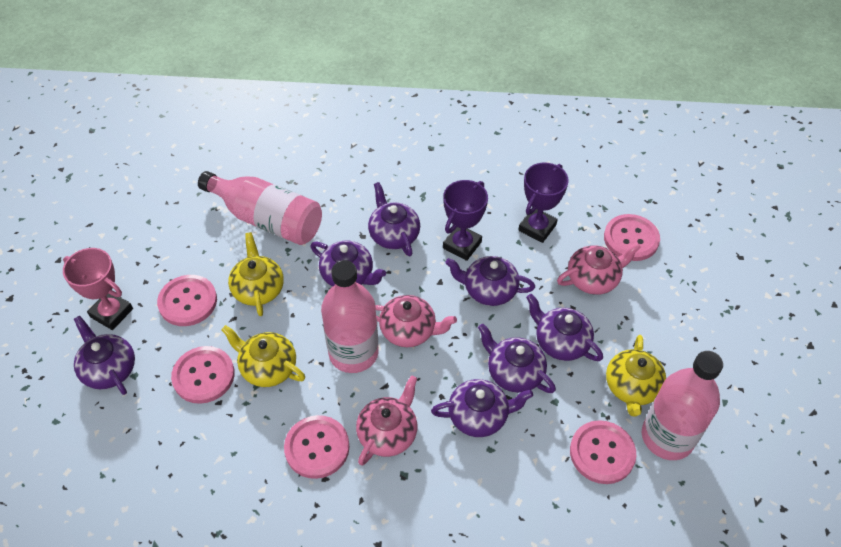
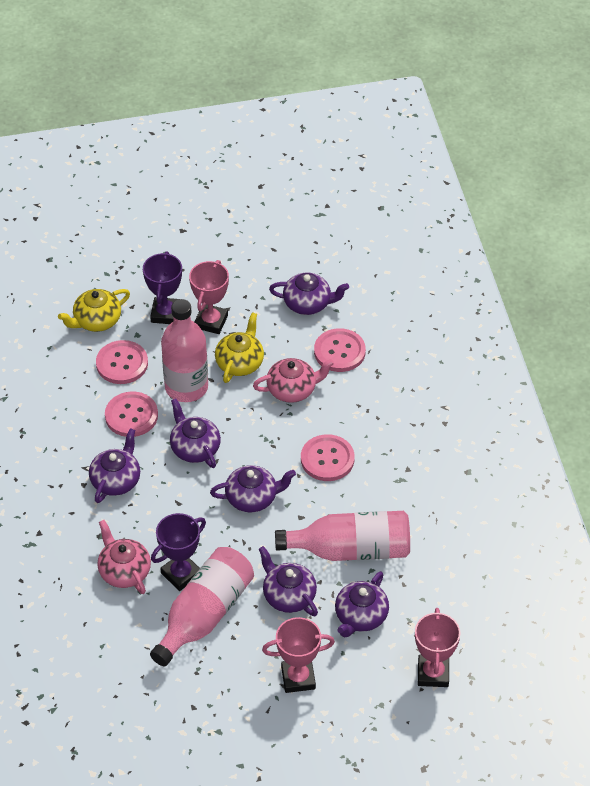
pink button: [157,275,217,326] [171,346,235,404] [284,415,350,479] [570,420,636,484] [604,214,660,261] = 5 -> [96,340,148,384] [105,392,158,437] [301,434,354,481] [314,328,366,372] = 4
pink teapot: [356,375,417,465] [375,295,457,347] [557,242,641,295] = 3 -> [97,520,151,594] [253,358,334,403] = 2
pink trophy: [63,248,133,330] = 1 -> [189,260,229,334] [262,617,335,693] [415,608,460,687] = 3
purple teapot: [74,316,135,395] [310,241,386,287] [368,182,420,256] [431,379,533,437] [445,256,535,306] [478,323,556,393] [526,294,603,361] = 7 -> [89,428,140,503] [170,399,221,468] [210,465,296,512] [259,546,318,616] [269,273,349,315] [335,571,389,637] = 6
yellow teapot: [221,325,305,387] [228,232,284,316] [606,335,666,417] = 3 -> [58,289,130,332] [215,312,264,383] = 2

